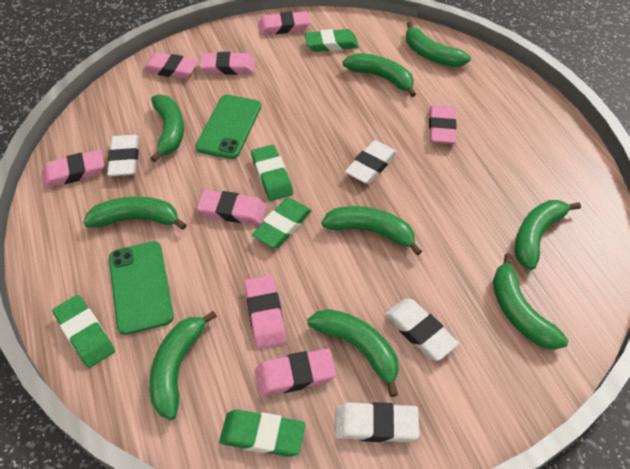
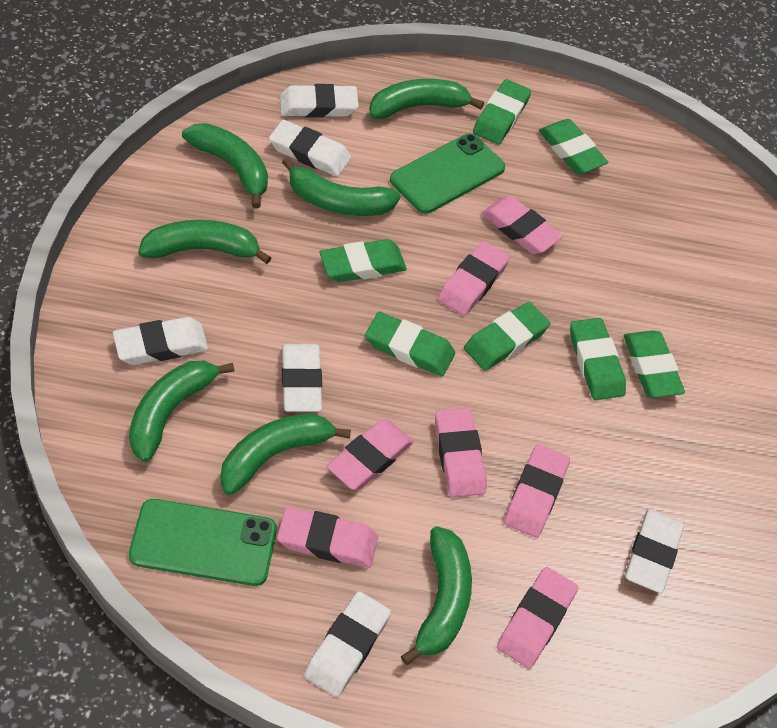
green banana: [83,196,187,230] [149,311,217,420] [150,94,184,162] [307,309,399,397] [321,206,422,256] [343,53,416,97] [406,22,471,67] [493,253,569,350] [515,200,581,270] = 9 -> [129,361,234,462] [138,220,271,264] [182,123,268,208] [220,413,351,495] [282,157,401,216] [369,79,484,119] [401,526,472,665] = 7
green eraser: [52,295,115,368] [219,409,305,457] [251,145,293,201] [252,198,312,248] [305,29,359,52] = 5 -> [320,239,407,282] [365,312,455,376] [464,302,550,371] [473,79,531,144] [539,119,608,174] [570,318,626,400] [624,330,685,398] = 7
pink eraser: [42,150,104,188] [143,52,198,79] [197,190,267,225] [199,52,255,75] [245,275,286,349] [255,348,336,396] [258,11,310,35] [429,105,457,144] = 8 -> [277,507,378,568] [327,419,414,490] [435,408,486,497] [437,241,510,316] [482,196,563,254] [497,567,578,668] [504,444,570,538] = 7
white eraser: [107,135,139,176] [335,402,419,442] [345,140,397,184] [385,299,459,361] = 4 -> [113,317,208,365] [269,120,351,177] [280,84,359,118] [282,344,322,412] [304,591,391,697] [625,509,684,593] = 6

